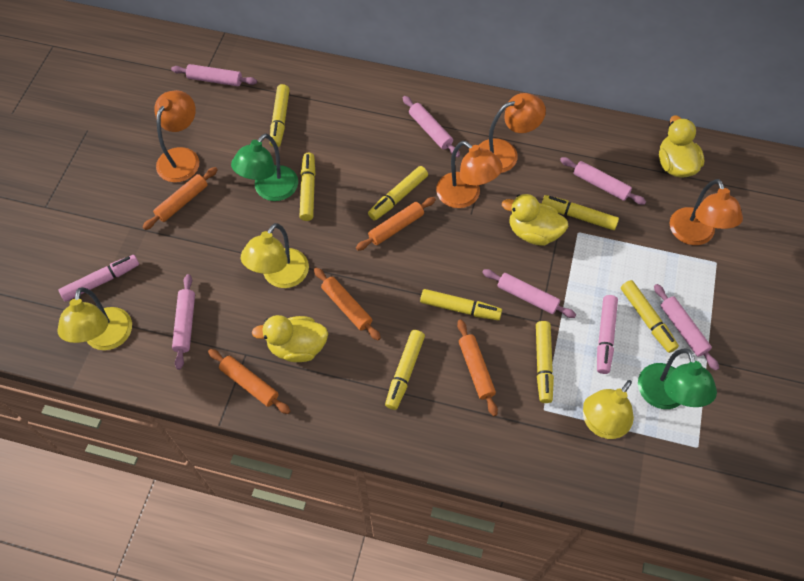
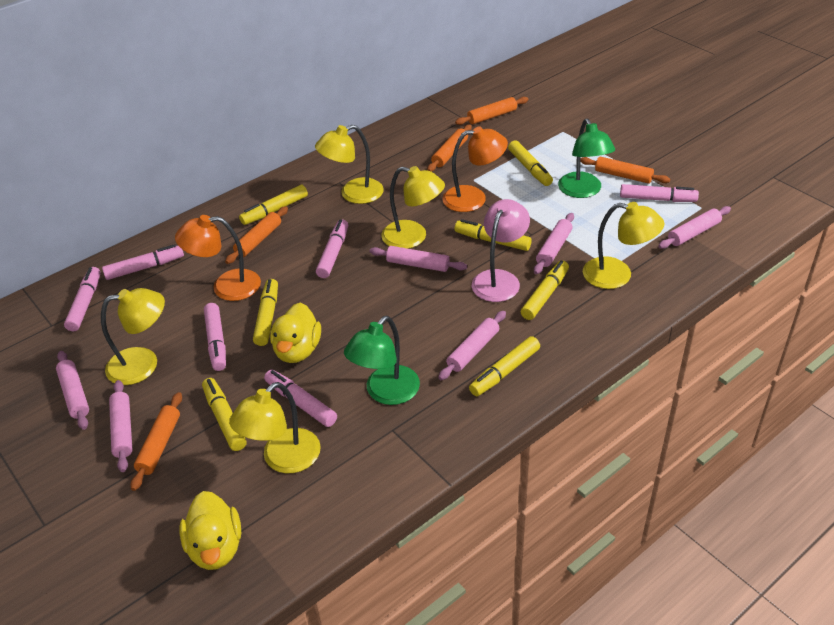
orange lamp: [154,90,199,182] [436,141,503,208] [478,93,546,173] [670,179,743,245] = 4 -> [175,215,261,301] [443,127,508,212] = 2
pink lamp: none = 0 -> [472,199,530,302] = 1
pink marker: [59,255,139,302] [597,295,618,374] = 2 -> [64,267,101,332] [102,244,184,280] [204,303,226,371] [264,370,337,427] [316,219,348,278] [620,184,699,202] = 6
yellow duck: [252,315,328,362] [502,194,568,246] [659,115,704,178] = 3 -> [179,491,241,570] [270,303,321,363] = 2
yellow lamp: [58,287,132,350] [241,223,309,288] [583,380,634,439] = 3 -> [101,288,165,385] [229,382,321,473] [315,125,384,204] [381,166,445,249] [583,202,664,289] = 5
yellow marker: [270,84,290,147] [299,153,316,221] [368,166,428,221] [385,330,425,410] [420,289,502,320] [536,321,554,403] [542,195,619,230] [621,280,679,353] = 8 -> [202,378,247,451] [239,185,308,225] [253,279,278,346] [455,219,532,251] [469,336,540,396] [508,140,553,186] [521,260,569,320] = 7

